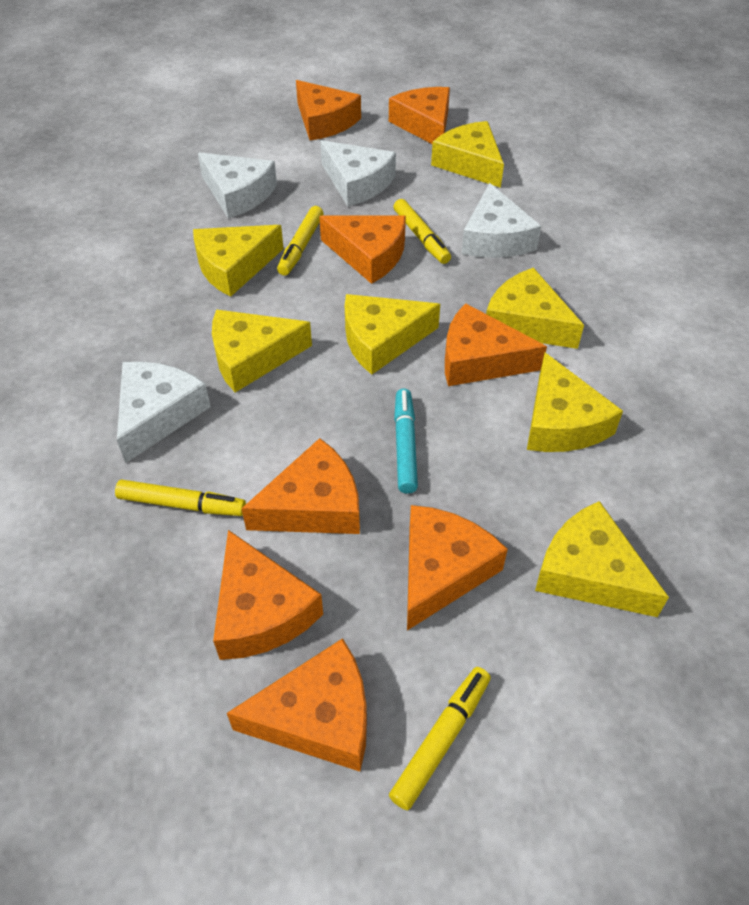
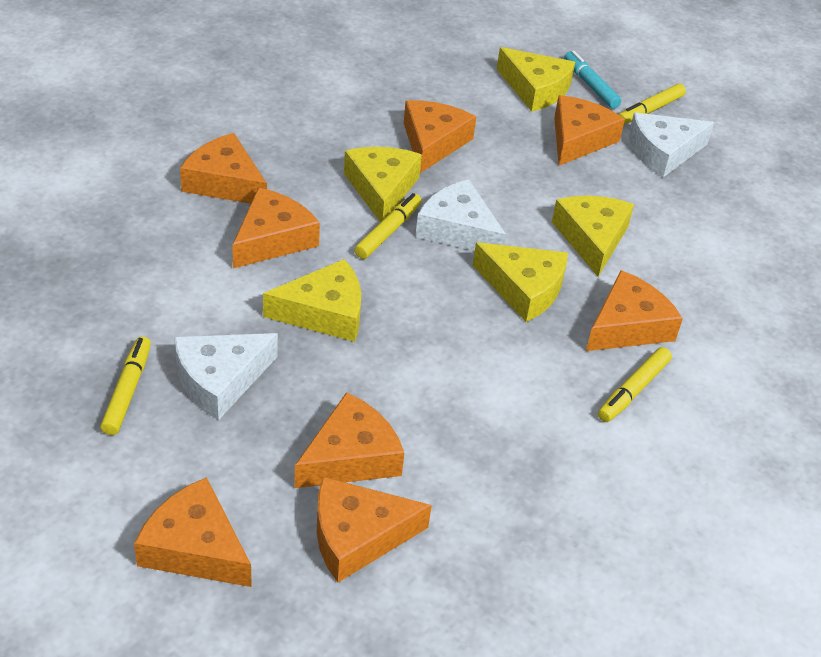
white cheese: [117,362,211,463] [198,152,277,219] [320,140,396,206] [462,183,541,258] = 4 -> [174,333,278,420] [415,180,506,251] [629,112,714,177] = 3
yellow cheese: [193,225,284,297] [212,310,312,392] [345,294,440,375] [431,121,504,188] [486,267,584,349] [527,353,623,452] [535,501,669,617] = 7 -> [263,259,361,342] [344,147,422,222] [472,242,568,322] [497,47,575,112] [552,195,634,277] = 5

